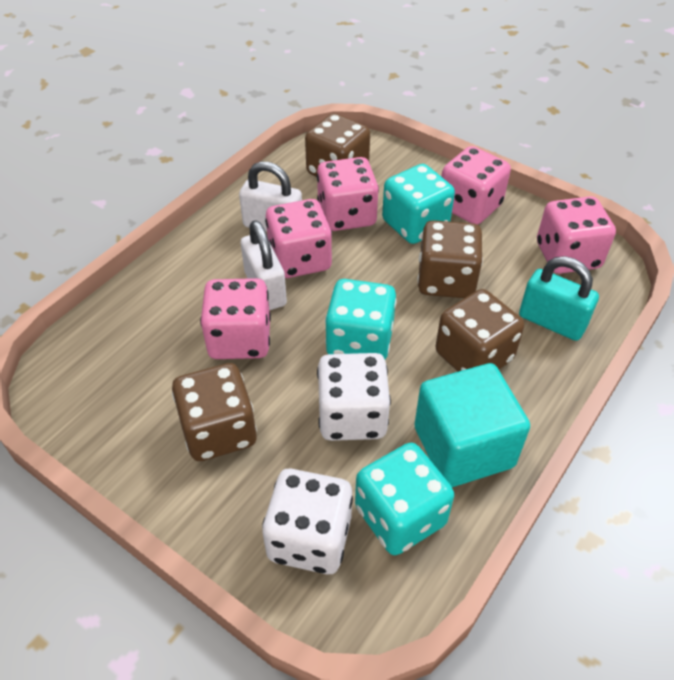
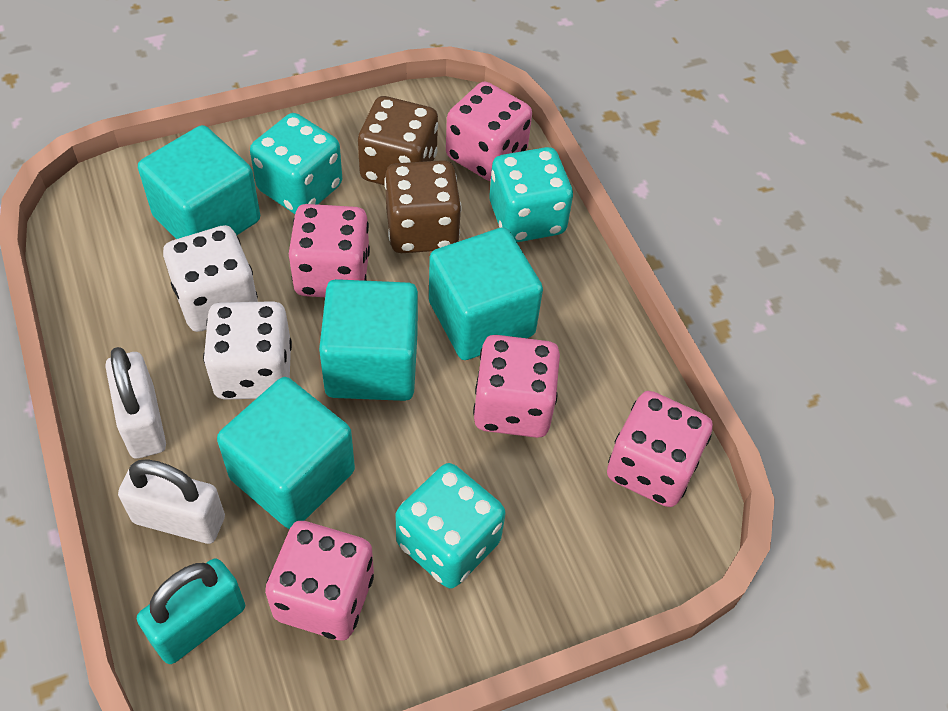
brown dice: [172,363,257,461] [305,113,370,177] [417,220,483,298] [436,289,524,372] = 4 -> [358,96,438,185] [384,160,462,253] = 2
turquoise cube: [414,363,530,487] = 1 -> [138,125,260,239] [217,377,355,529] [319,279,418,401] [429,227,543,360] = 4

